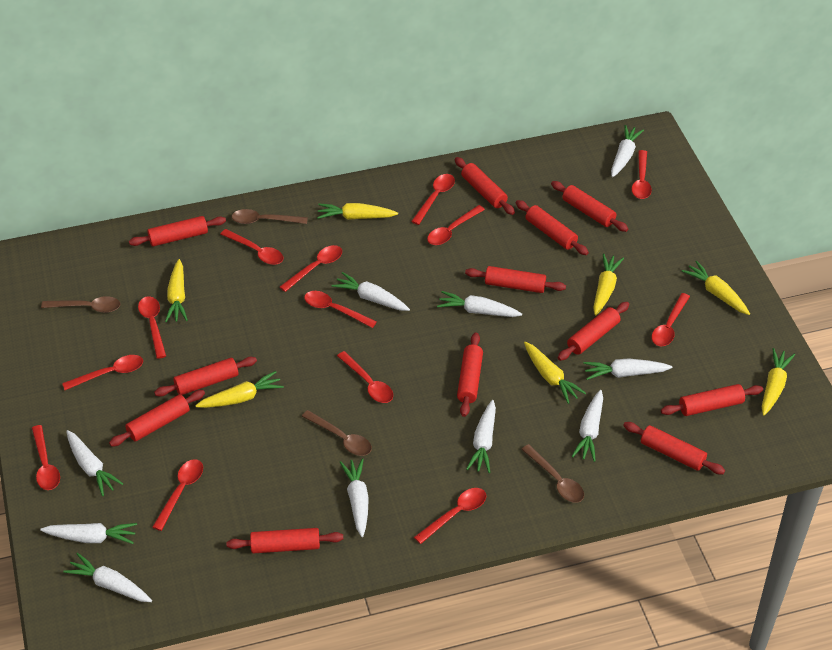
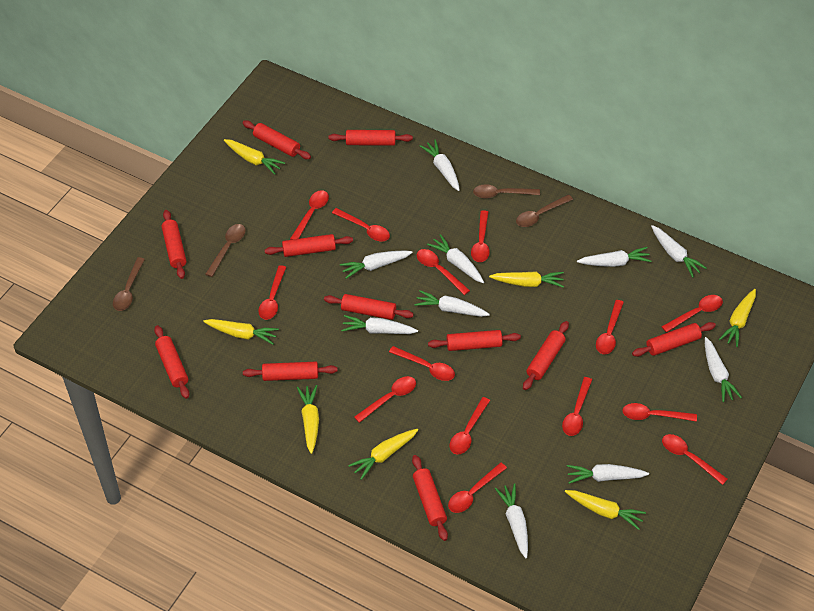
red rolling pin: [109,390,205,447] [129,216,226,246] [154,357,257,397] [226,528,343,554] [455,157,515,215] [457,332,483,417] [465,266,566,293] [516,200,589,255] [551,181,628,232] [558,302,629,361] [623,422,725,474] [661,384,763,416] = 12 -> [154,325,189,399] [162,210,186,279] [242,120,311,159] [243,362,337,381] [265,234,353,257] [324,294,414,320] [329,130,413,146] [412,455,448,541] [428,330,521,351] [523,321,569,390] [632,322,716,357] = 11
red spoon: [32,425,60,490] [62,355,143,390] [138,296,166,359] [152,459,203,531] [221,229,284,265] [280,245,342,292] [304,291,377,328] [337,351,393,403] [411,174,455,225] [414,488,486,544] [427,205,485,245] [631,150,652,199] [652,293,690,346] = 13 -> [258,265,286,320] [290,190,329,240] [332,208,390,241] [354,376,416,423] [389,346,455,381] [417,249,470,295] [448,462,507,513] [450,397,490,455] [471,210,490,262] [562,377,592,436] [596,300,624,354] [622,403,697,422] [661,295,723,333] [662,434,727,485] = 14

